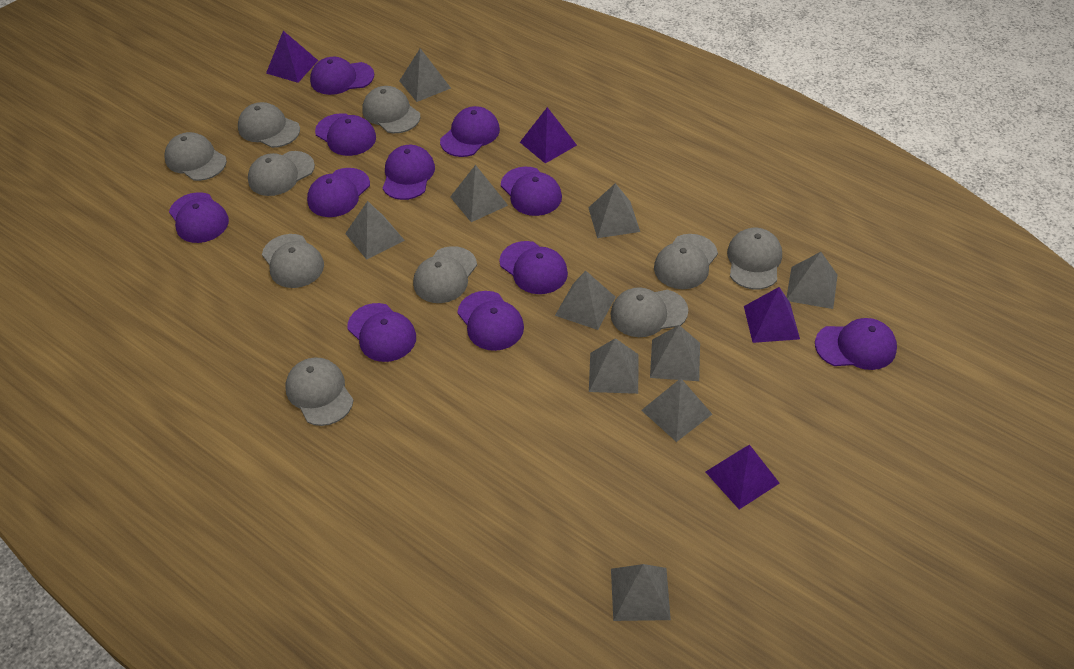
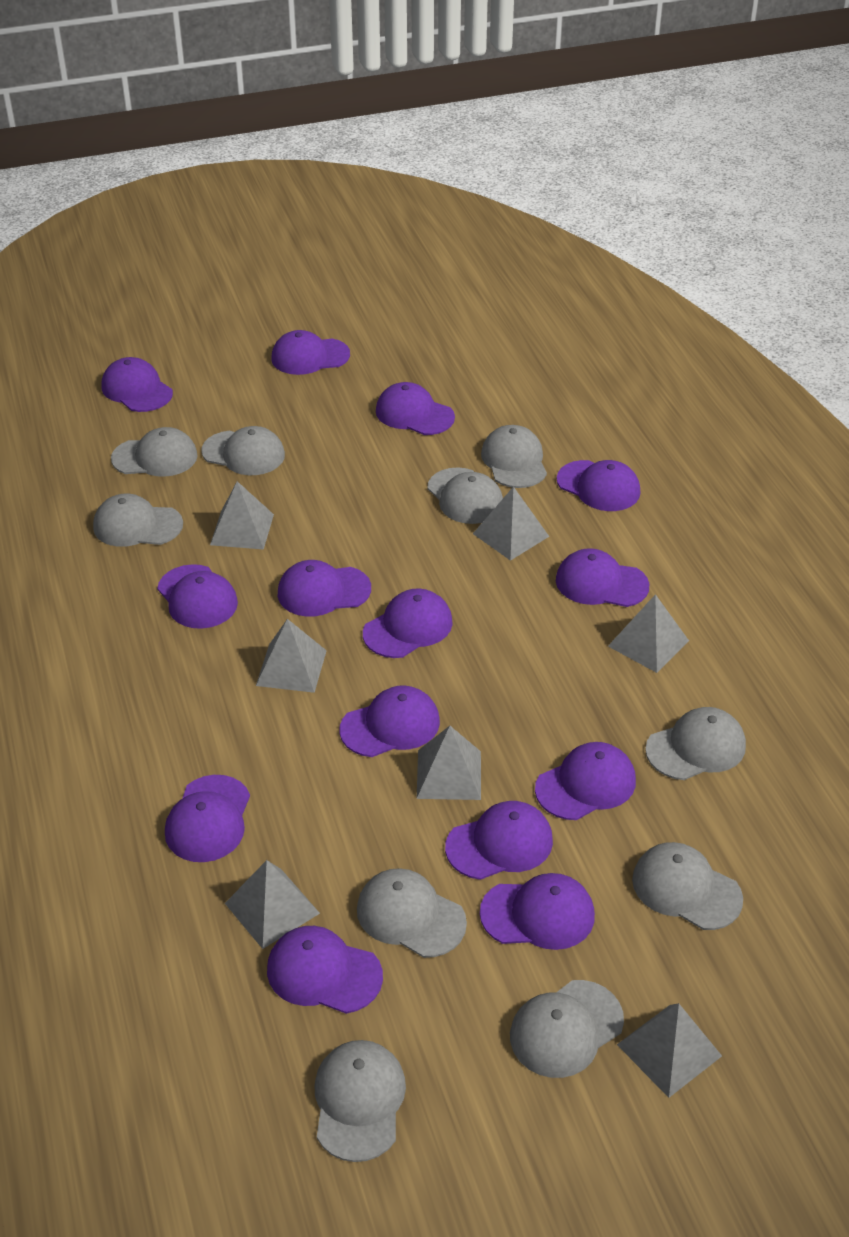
grey pyramid: [345,201,405,260] [399,48,451,102] [450,165,508,222] [555,271,615,330] [588,183,640,238] [589,338,639,394] [611,564,671,621] [641,378,712,442] [650,325,700,381] [786,252,838,309] = 10 -> [210,481,274,550] [225,860,320,949] [256,619,327,693] [417,726,481,800] [473,486,550,561] [608,594,689,673] [617,1003,722,1098] = 7
purple cap: [169,192,229,243] [307,168,370,217] [310,57,374,95] [315,113,376,156] [347,303,416,362] [383,145,435,200] [440,106,500,157] [457,291,524,351] [499,241,568,294] [501,167,562,216] [815,318,897,370] = 11 -> [101,357,173,412] [157,564,238,629] [165,775,250,862] [267,926,383,1014] [271,330,350,375] [277,560,371,617] [340,685,440,757] [363,588,453,658] [376,382,455,435] [445,801,553,880] [480,873,595,950] [535,742,636,820] [556,548,649,607] [557,460,640,511] = 14
purple pyramid: [266,31,318,83] [520,107,577,164] [706,445,780,510] [744,287,800,343] = 4 -> none = 0

